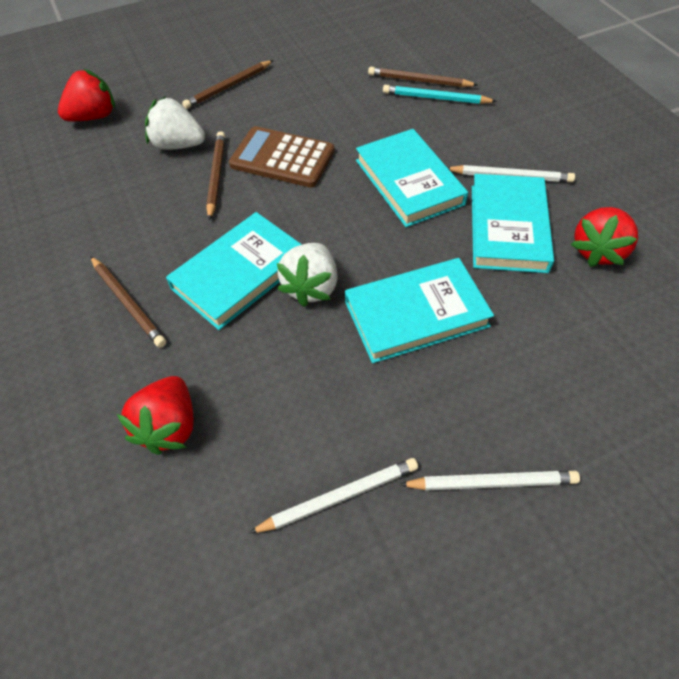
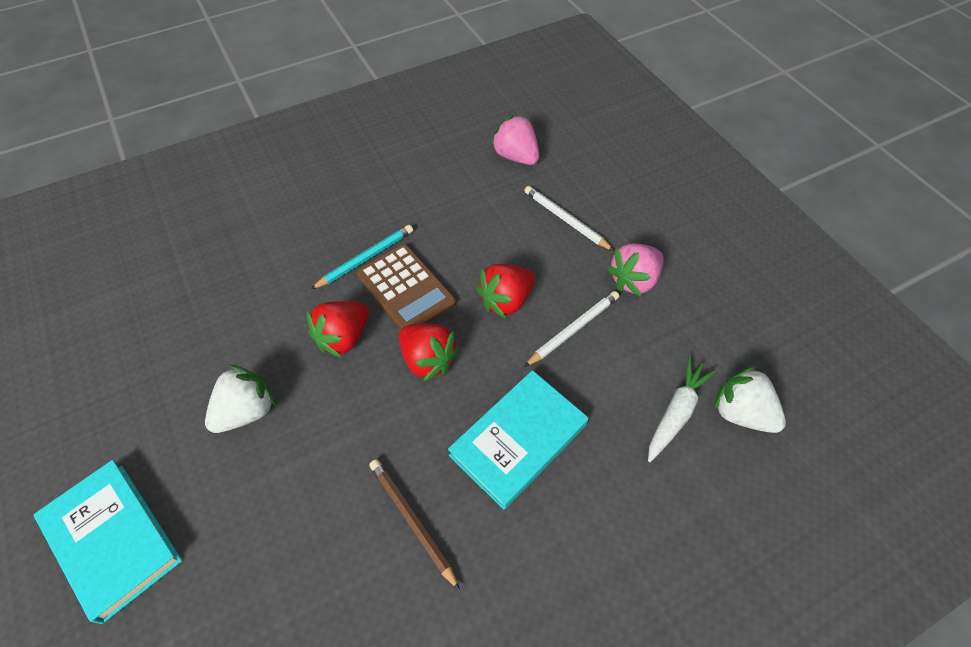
brown pencil: [90,256,166,348] [182,60,274,109] [206,131,225,220] [368,67,478,87] = 4 -> [370,459,460,590] = 1
pink strawberry: none = 0 -> [491,114,539,165] [607,243,664,297] = 2
turquoise book: [166,212,302,330] [345,258,494,363] [356,129,468,227] [472,174,554,273] = 4 -> [34,460,182,624] [448,370,588,510] = 2
white carrot: none = 0 -> [648,356,716,462] = 1
white pencil: [249,458,418,533] [399,471,580,490] [448,165,575,182] = 3 -> [524,186,614,251] [524,291,619,367] = 2

